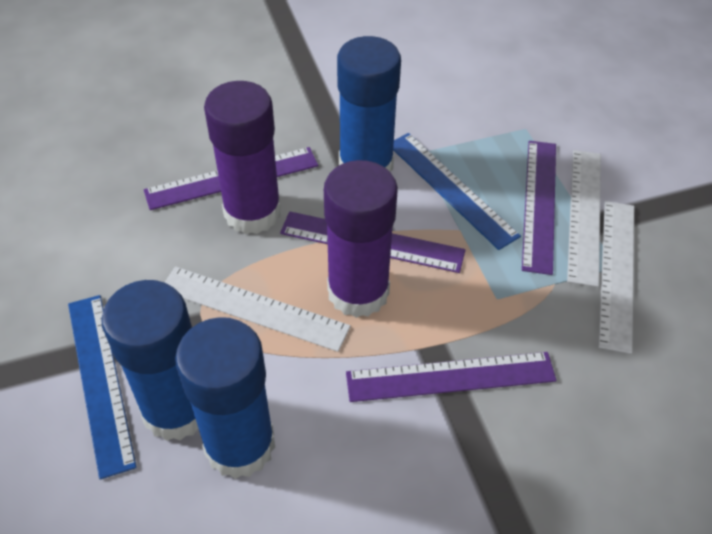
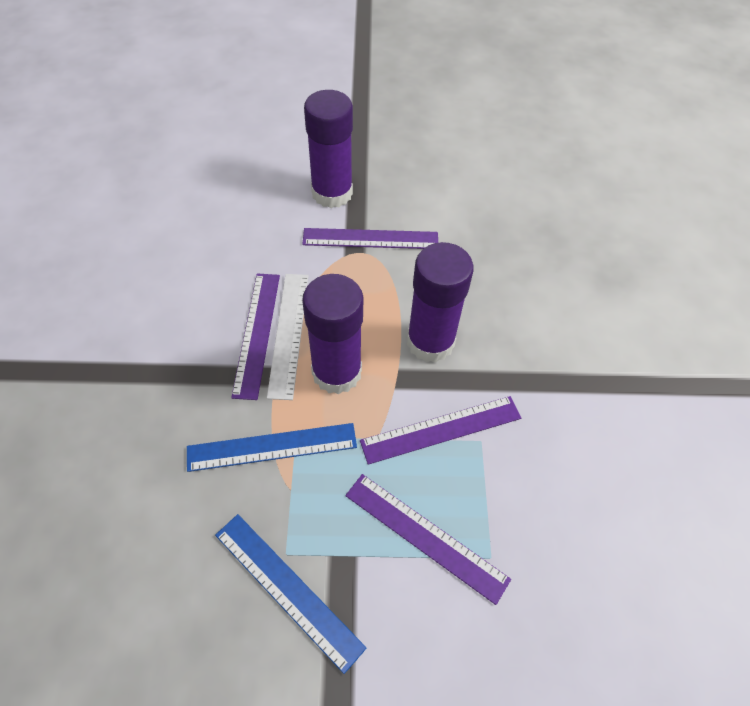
blue glue stick: [101,280,199,441] [175,317,275,479] [337,36,401,173] = 3 -> none = 0
purple glue stick: [204,81,281,234] [324,160,398,318] = 2 -> [302,274,363,394] [304,90,353,208] [407,242,473,363] = 3
white ruler: [164,266,351,352] [567,150,601,287] [598,201,634,354] = 3 -> [267,274,309,400] = 1

